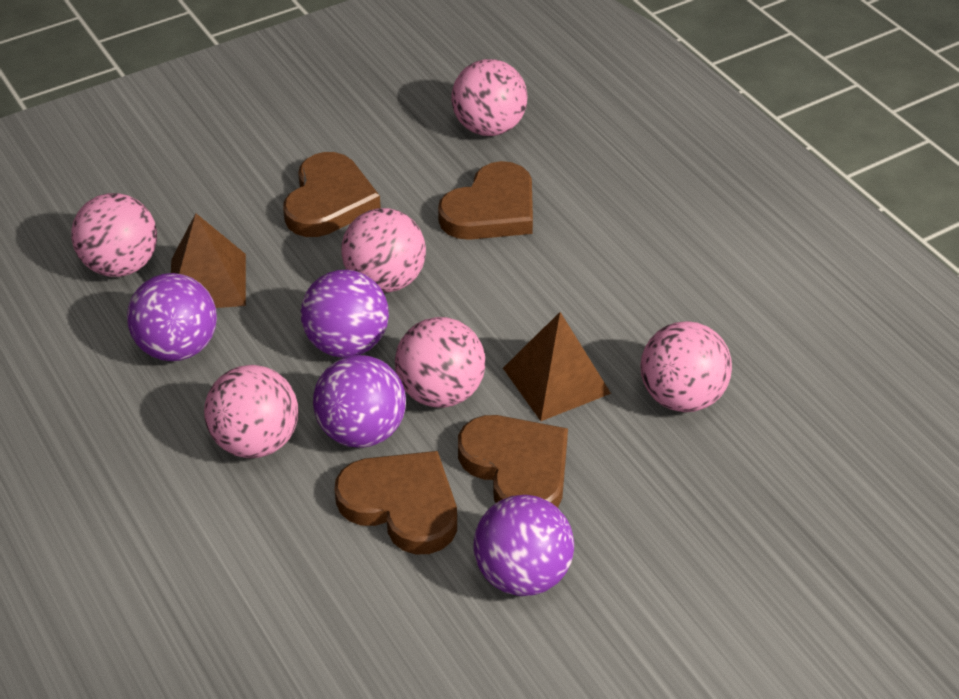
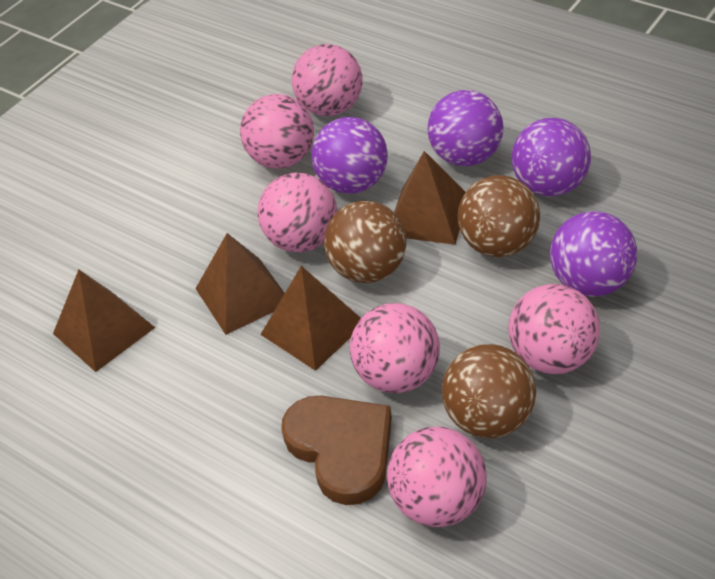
brown ball: none = 0 -> [324,201,406,283] [442,344,536,438] [458,175,540,257] = 3
brown heart: [283,152,381,237] [334,451,457,554] [438,161,533,240] [458,415,568,508] = 4 -> [281,396,392,505] = 1
brown pyramid: [171,213,246,308] [503,312,611,421] = 2 -> [53,269,155,372] [195,233,285,335] [260,266,361,371] [394,151,466,245] = 4

